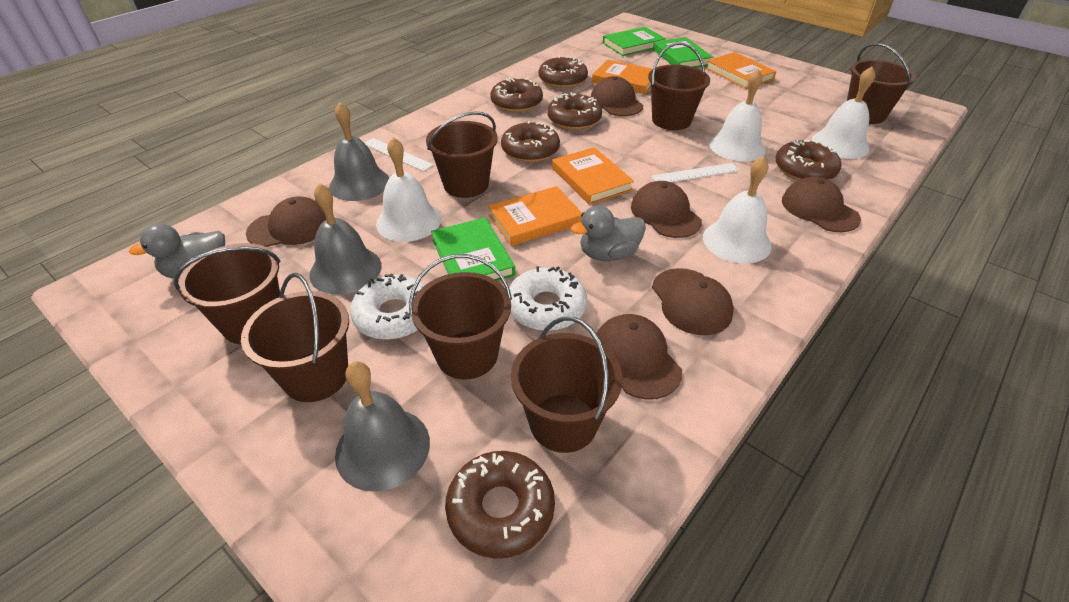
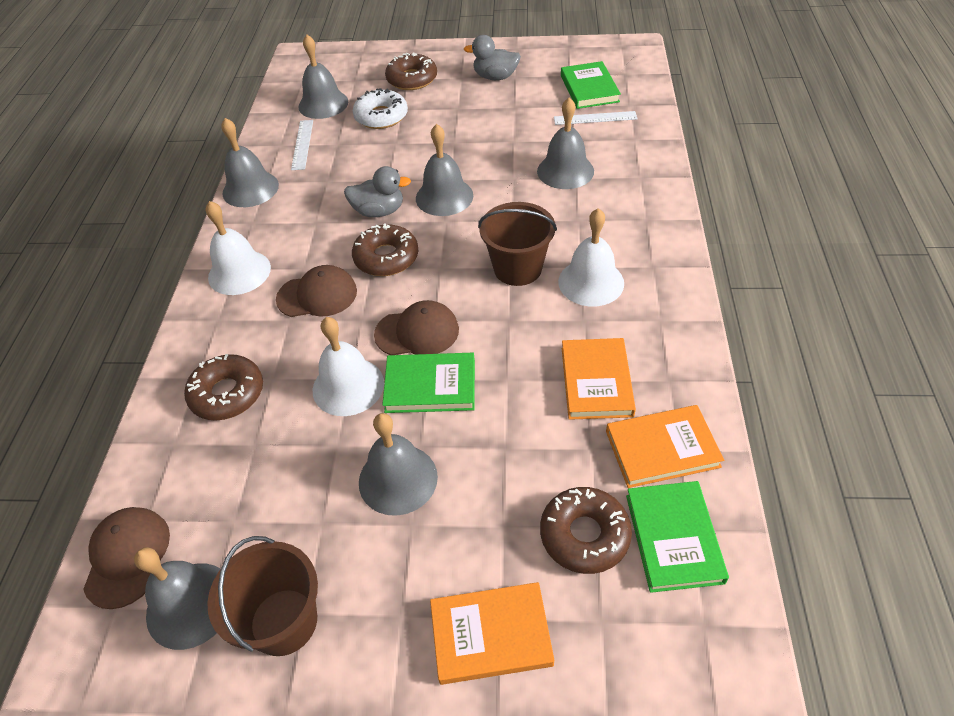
brown bucket: [174,243,281,344] [241,273,349,402] [409,254,512,379] [426,111,498,198] [511,317,623,453] [648,42,710,130] [847,43,916,124] = 7 -> [208,536,318,656] [478,202,557,286] = 2
brown cap: [246,197,326,247] [591,76,643,116] [596,314,682,400] [631,181,702,238] [652,268,734,335] [782,177,861,232] = 6 -> [83,507,170,609] [276,265,357,317] [374,300,459,355] = 3
brown donut: [445,451,555,559] [490,77,543,112] [501,121,560,162] [539,56,588,88] [547,93,602,130] [775,139,842,180] = 6 -> [184,354,263,421] [352,224,418,276] [385,52,437,90] [540,487,632,574] = 4
grey bell: [309,183,382,294] [329,102,389,201] [335,361,430,492] = 3 -> [134,547,220,650] [221,118,279,207] [298,35,348,119] [359,413,438,516] [416,124,473,216] [537,97,594,189] = 6
orange book: [488,186,582,246] [552,147,634,205] [592,60,652,94] [706,52,776,89] = 4 -> [430,582,554,685] [562,338,636,420] [606,405,724,488] = 3
white bell: [376,137,441,242] [703,156,772,263] [709,68,765,161] [812,66,875,159] = 4 -> [206,201,271,295] [313,317,384,416] [558,208,624,306] = 3
white donut: [350,274,425,340] [509,266,587,331] = 2 -> [353,88,408,129] = 1

